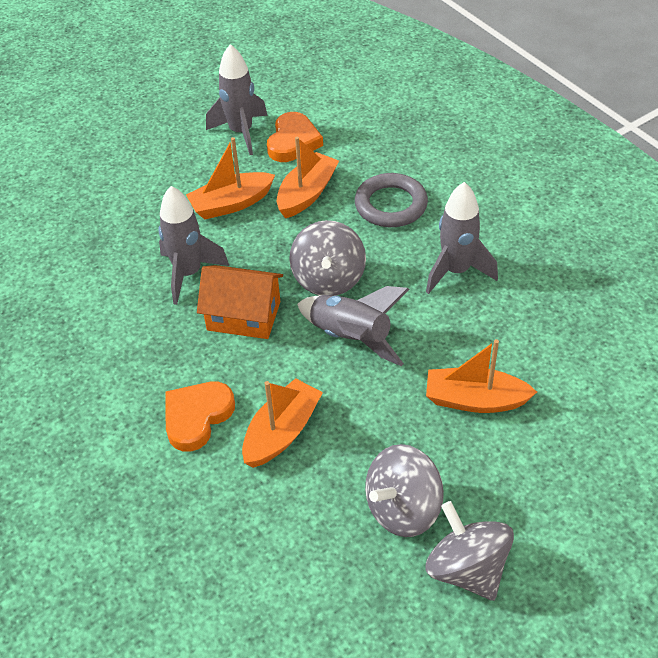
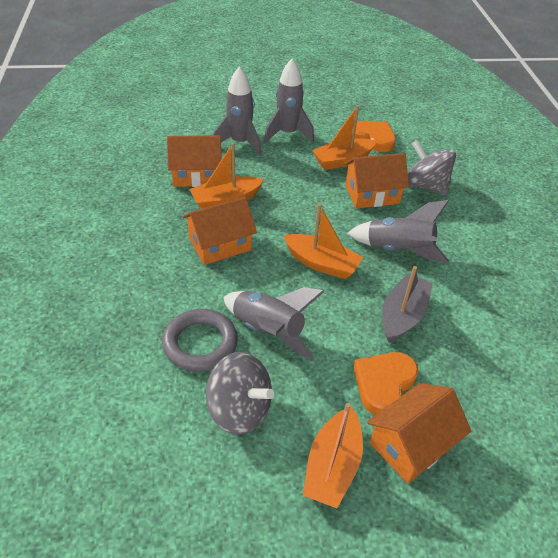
grey boat: none = 0 -> [382,266,433,343] = 1
grey spinning top: [289,220,366,296] [365,444,444,537] [426,501,514,601] = 3 -> [206,352,274,435] [408,140,456,196] = 2
orange house: [197,265,283,339] = 1 -> [167,135,222,187] [183,197,257,265] [344,153,409,208] [367,383,471,483] = 4

